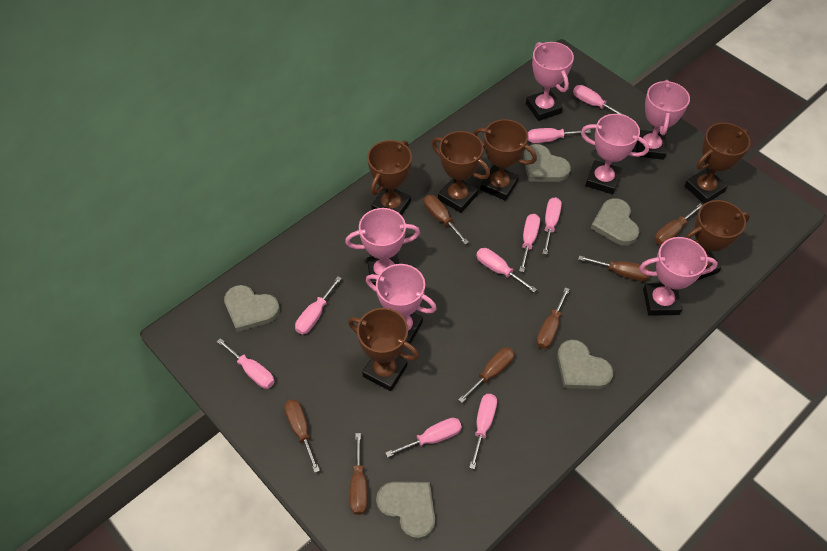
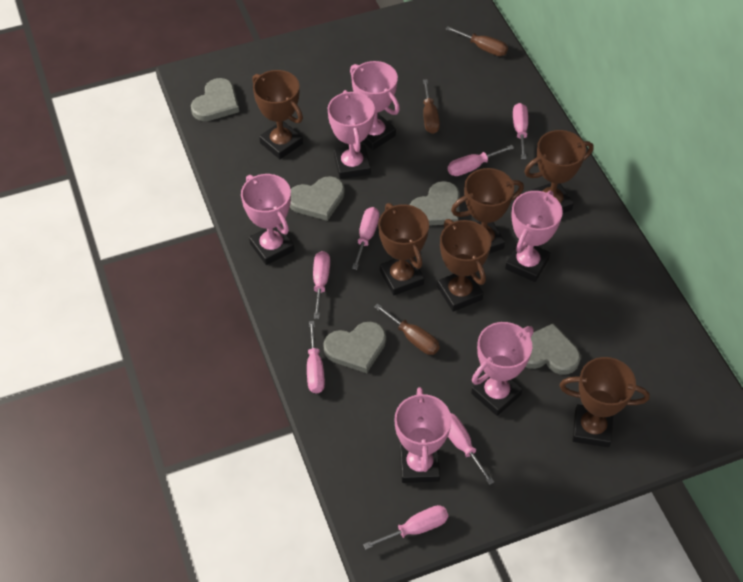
brown screwdriver: [284,399,320,473] [350,433,368,515] [424,195,469,245] [458,347,514,403] [536,287,570,349] [578,256,650,281] [654,204,702,245] = 7 -> [374,303,440,355] [423,79,440,134] [446,26,508,56] = 3
pink screwdriver: [217,338,275,389] [295,276,342,335] [386,418,462,458] [469,394,497,469] [476,248,537,292] [519,214,540,272] [528,128,591,143] [542,197,562,255] [573,85,627,116] = 9 -> [307,321,325,393] [313,251,330,319] [352,207,379,270] [363,505,448,550] [448,145,514,176] [448,413,494,485] [513,103,528,159] = 7

